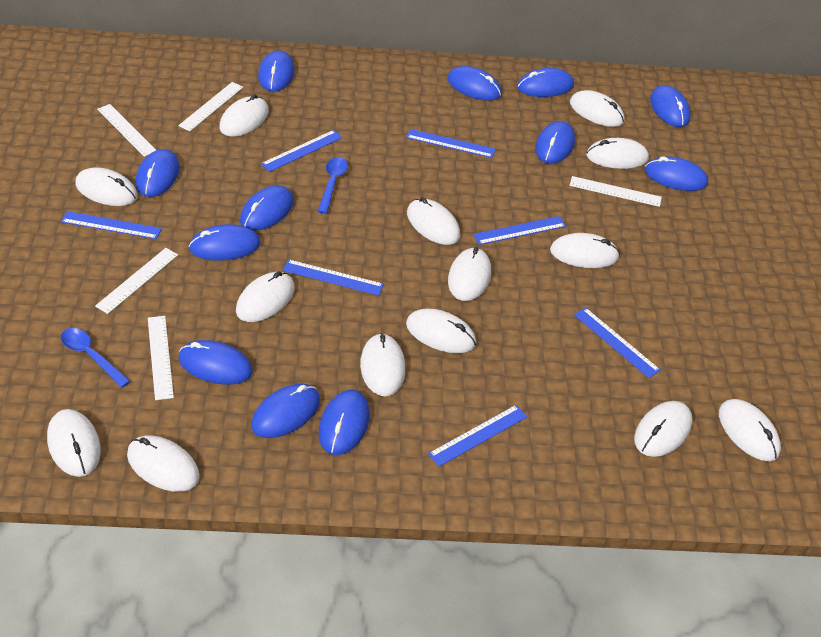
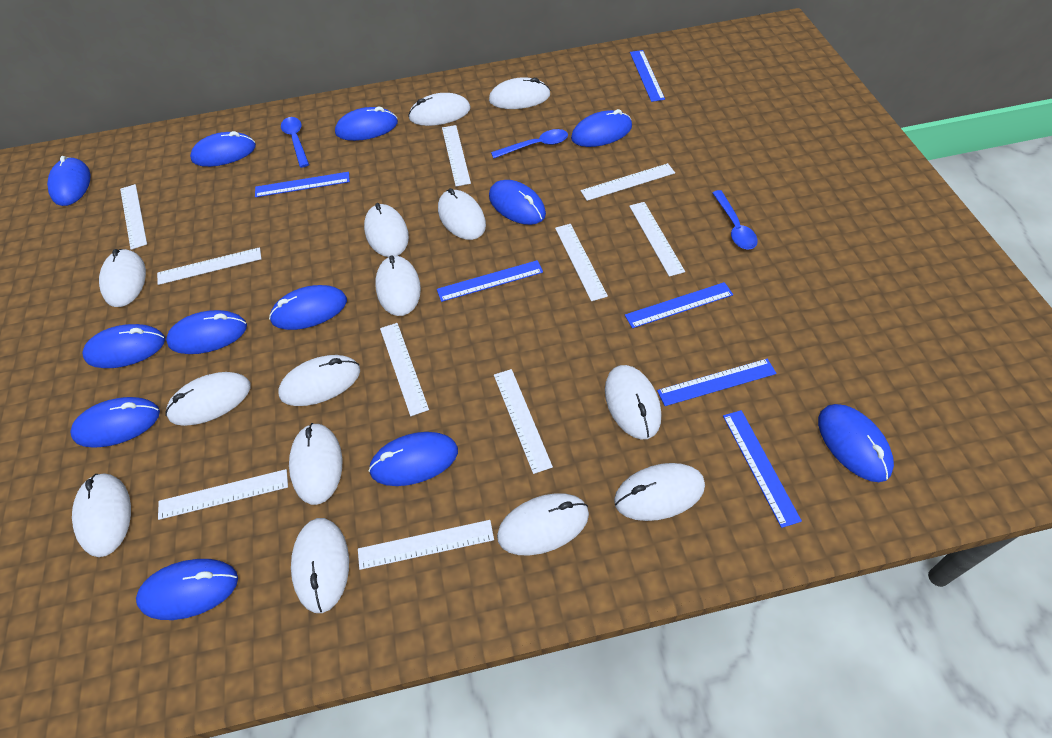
blue ruler: [61,211,162,239] [261,130,343,172] [283,259,384,296] [406,129,495,158] [428,405,527,467] [473,216,566,245] [574,307,661,378] = 7 -> [255,172,350,197] [437,260,543,302] [625,282,733,328] [630,50,665,102] [657,359,777,406] [723,410,802,528] = 6
blue spoon: [61,328,130,388] [318,157,348,214] = 2 -> [281,117,309,168] [491,129,568,159] [712,190,758,249] = 3
white ruler: [95,248,178,314] [97,104,156,157] [148,316,174,400] [178,82,243,131] [570,176,662,207] = 5 -> [120,184,147,250] [157,247,261,285] [158,469,288,520] [358,520,494,570] [380,323,429,416] [442,125,471,186] [494,369,553,474] [555,224,608,301] [580,163,675,201] [629,202,685,277] = 10

